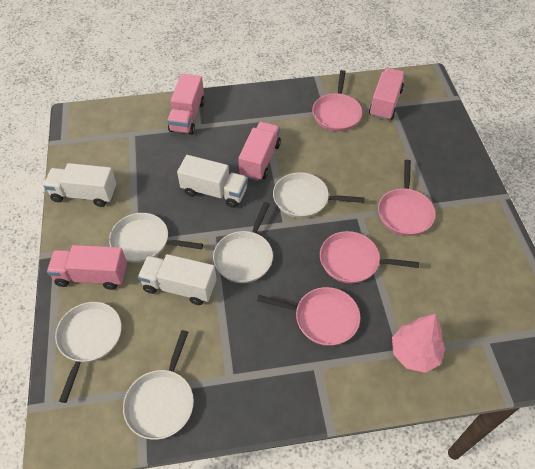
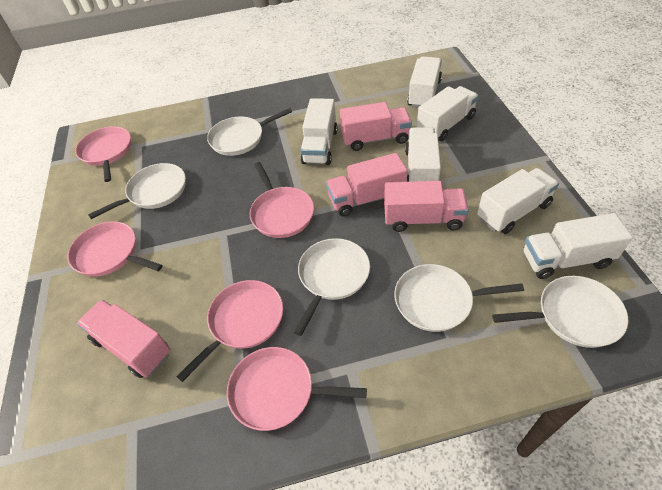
pink pan: [257,287,360,346] [312,70,362,131] [320,231,419,284] [378,160,436,236] = 4 -> [68,221,162,277] [75,126,131,182] [176,280,283,382] [227,347,367,431] [250,162,314,238] = 5
pink tree: [392,314,445,373] = 1 -> none = 0
white truck: [43,163,117,207] [138,254,217,305] [177,155,248,208] = 3 -> [301,98,337,165] [405,127,441,182] [407,56,442,108] [417,86,479,141] [477,168,559,234] [523,213,633,279] = 6

